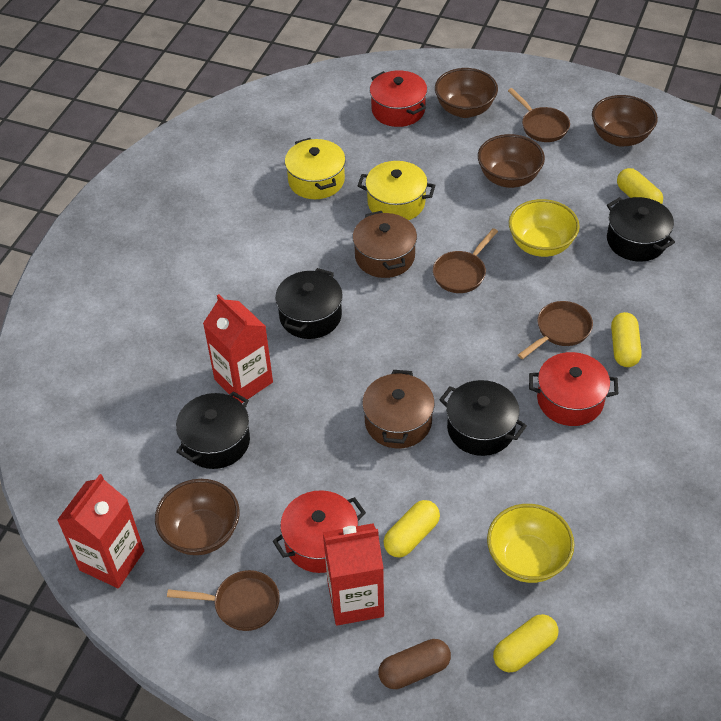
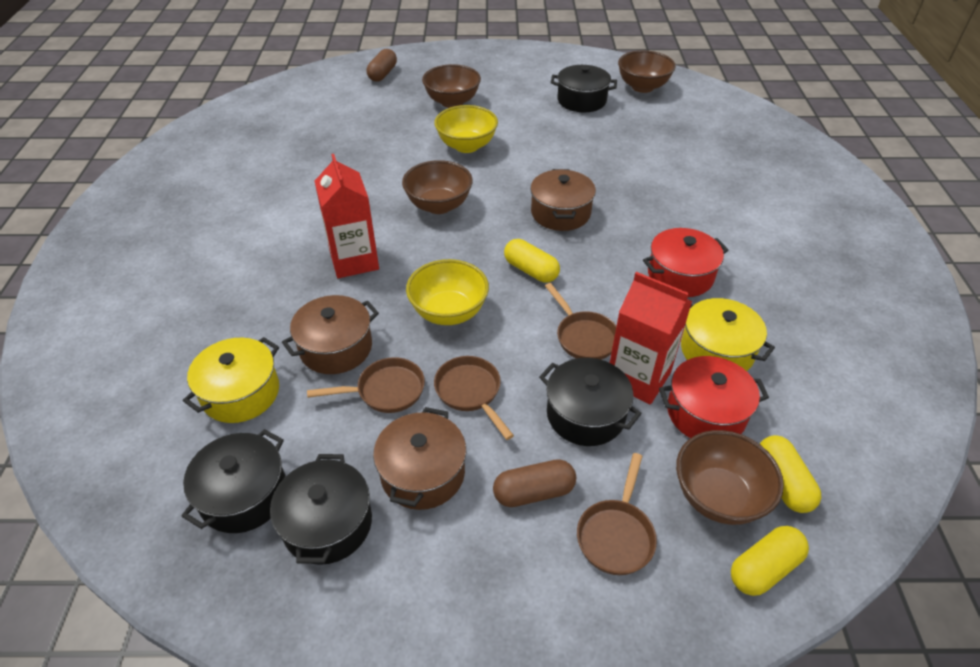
brown capsule: [378,639,451,689] = 1 -> [367,49,397,81] [493,459,576,507] = 2
brown pot: [353,211,417,278] [362,370,435,448] = 2 -> [282,295,379,374] [373,407,466,510] [530,169,596,231] = 3
red carton: [57,474,144,588] [203,294,273,403] [323,523,384,626] = 3 -> [314,154,379,278] [610,272,692,405] = 2
red pot: [273,490,366,573] [370,70,427,127] [529,352,619,426] = 3 -> [643,228,729,297] [659,356,769,438] = 2
yellow capsule: [384,500,440,558] [493,614,558,672] [611,312,642,367] [617,168,663,204] = 4 -> [504,239,560,283] [731,526,809,596] [760,435,821,513] = 3

